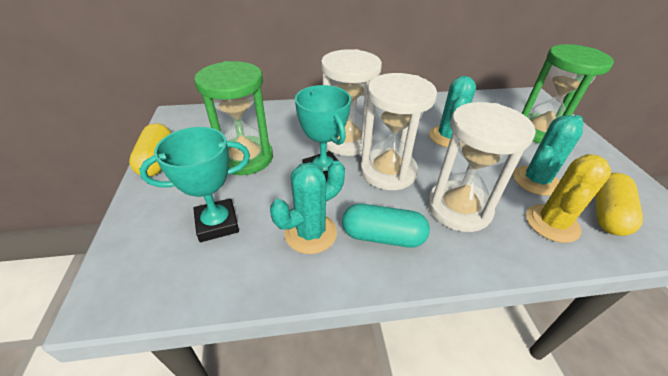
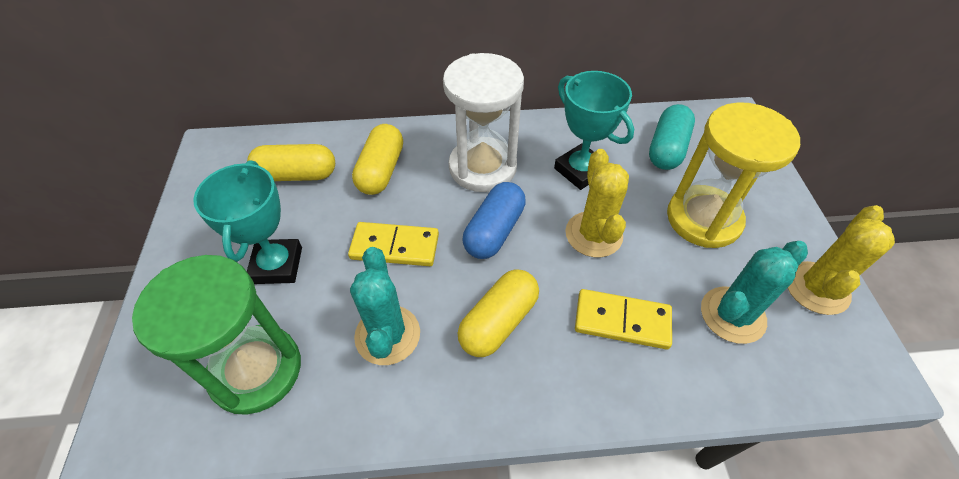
blue capsule: none = 0 -> [463,182,526,259] = 1
green hourglass: [194,61,273,175] [522,44,614,144] = 2 -> [132,255,301,415] = 1
turquoise cactus: [270,161,345,254] [429,76,476,147] [513,115,583,196] = 3 -> [350,247,420,365] [701,241,808,344] = 2
white hourglass: [321,49,382,156] [360,73,437,190] [427,102,536,232] = 3 -> [443,53,524,192] = 1
yellow cactus: [526,154,611,243] = 1 -> [565,149,629,257] [788,205,895,315] = 2
yellow capsule: [129,123,171,177] [595,173,643,236] = 2 -> [247,144,335,181] [352,124,403,195] [458,270,539,357] = 3
yellow domino: none = 0 -> [348,222,439,266] [575,289,672,349] = 2
yellow hourglass: none = 0 -> [667,102,800,248] = 1

